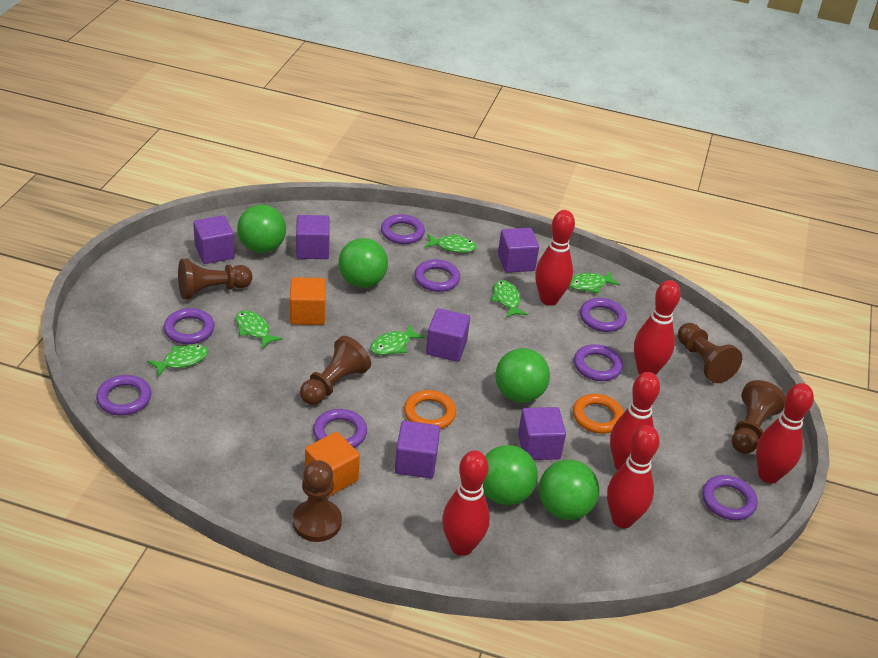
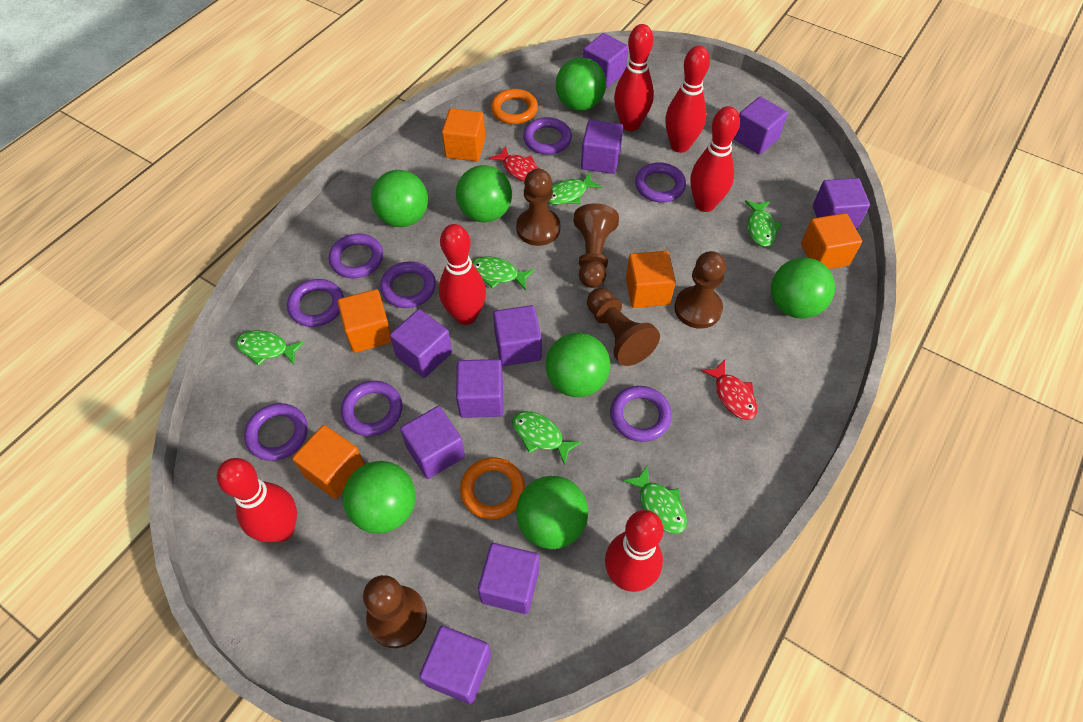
green ball: [237,205,286,253] [338,238,388,288] [483,445,538,505] [495,348,550,403] [539,460,599,520] = 5 -> [343,461,415,534] [371,170,428,227] [456,165,512,223] [516,476,588,549] [546,333,610,397] [556,57,606,111] [771,258,835,319] = 7
orange cube: [290,277,326,325] [305,432,360,497] = 2 -> [292,425,365,499] [337,289,392,353] [442,108,485,161] [626,251,676,308] [801,213,862,269] = 5
purple cube: [193,215,235,264] [296,215,330,259] [395,421,440,478] [426,308,470,362] [498,228,539,273] [518,407,566,460] = 6 -> [390,309,452,378] [400,406,465,479] [419,626,491,704] [456,359,503,418] [478,543,539,614] [493,305,542,366] [581,120,623,174] [583,33,629,88] [733,96,788,155] [813,178,870,230] = 10
red fish: none = 0 -> [489,146,539,181] [701,360,758,420] = 2

